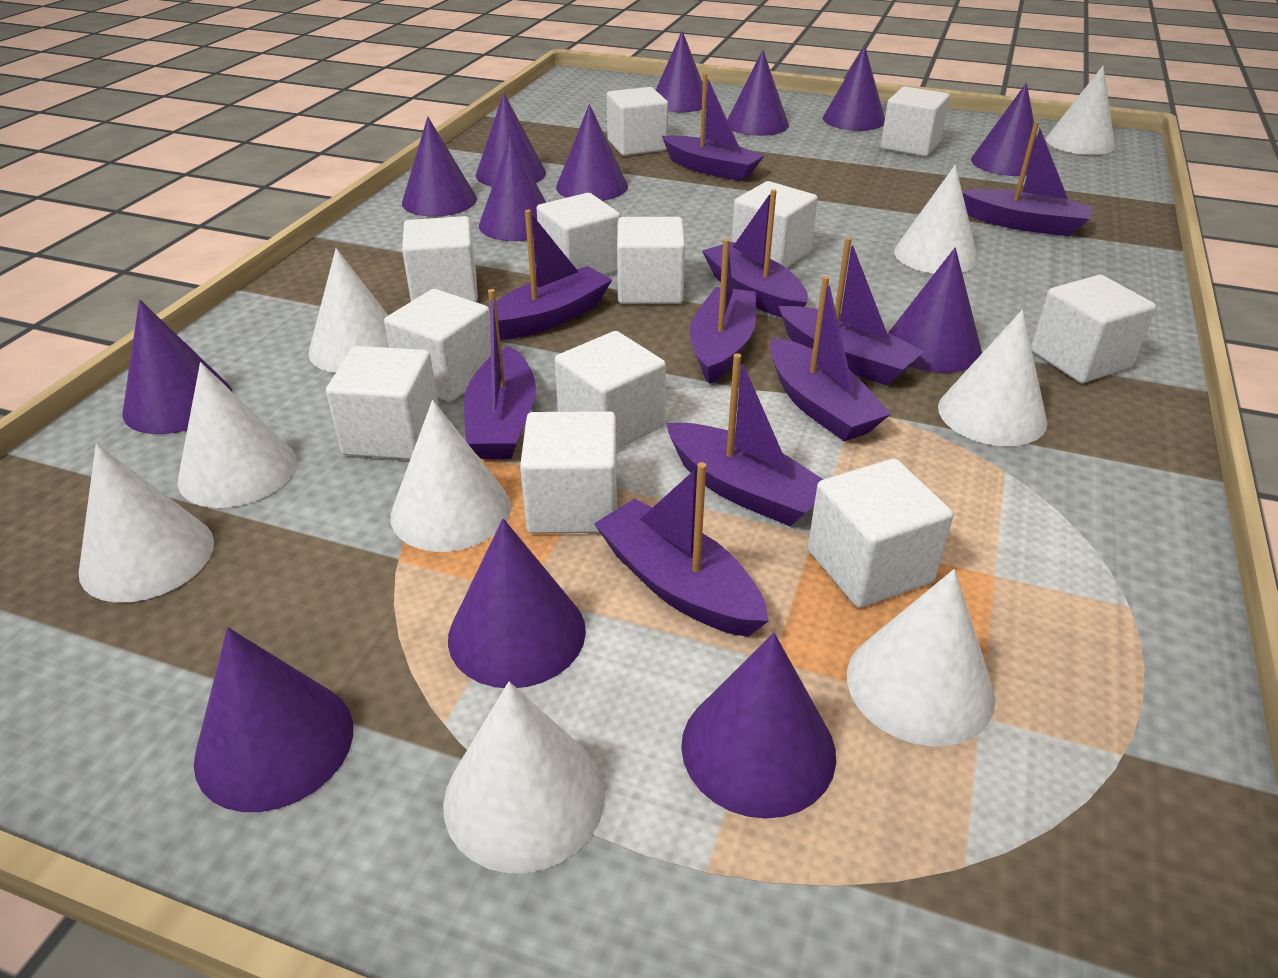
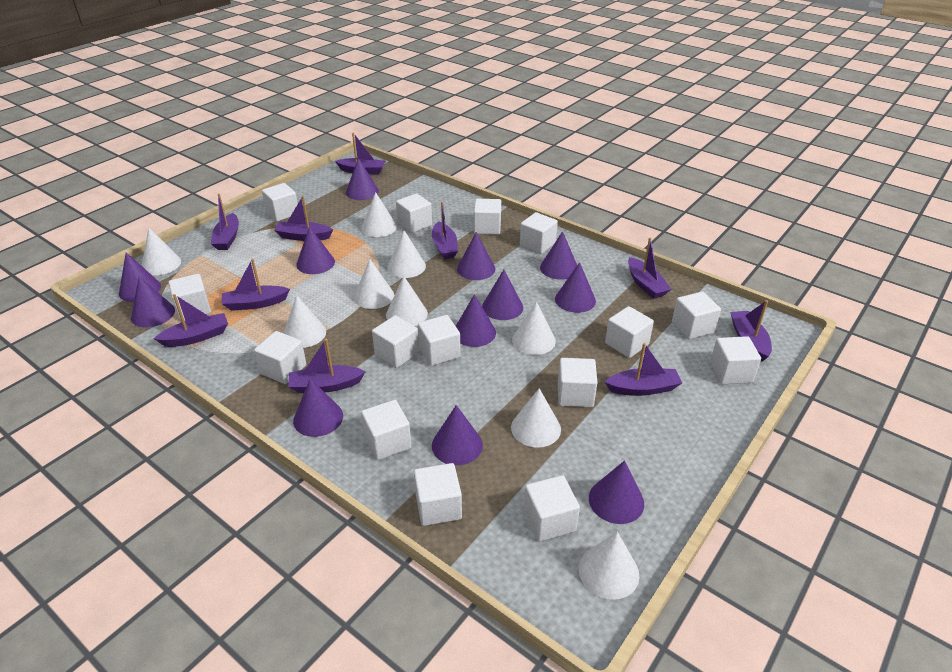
purple cone: [122,300,232,434] [194,627,353,812] [402,116,477,217] [448,518,586,688] [476,93,546,186] [479,137,546,241] [556,104,628,201] [656,30,707,112] [681,633,836,819] [727,50,789,136] [823,45,885,131] [888,247,982,373] [971,83,1037,176] = 13 -> [119,252,161,302] [131,276,175,327] [293,378,343,437] [296,226,335,274] [346,158,379,200] [432,405,483,465] [456,294,496,347] [457,232,495,280] [482,270,523,320] [540,231,577,280] [555,262,596,313] [589,460,644,524] = 12
white cube: [326,346,439,460] [384,289,491,402] [402,216,478,302] [520,411,617,533] [537,193,621,275] [555,331,666,450] [607,87,668,156] [617,217,685,304] [731,181,818,268] [808,459,953,608] [881,86,950,157] [1031,275,1156,383] = 12 -> [168,274,211,320] [254,331,306,384] [262,183,298,221] [361,400,411,460] [372,315,419,368] [396,193,432,233] [414,463,462,526] [418,315,461,366] [474,199,501,235] [520,212,558,254] [524,475,580,542] [558,358,598,407] [605,306,654,358] [672,292,721,339] [710,336,761,384] = 15

